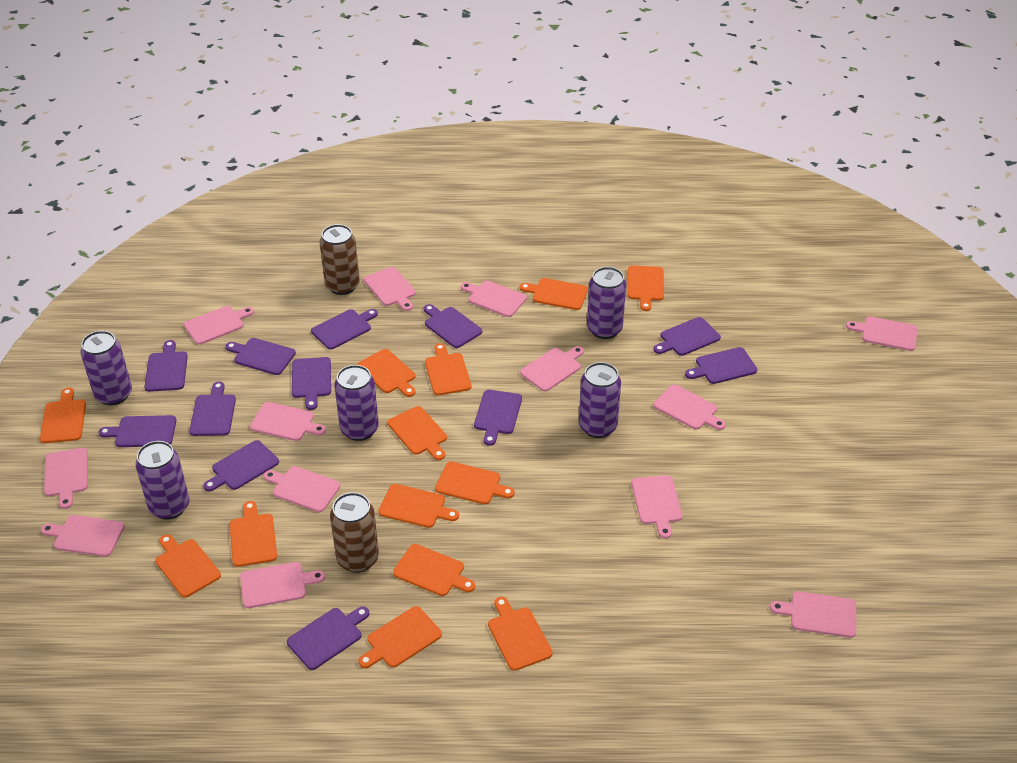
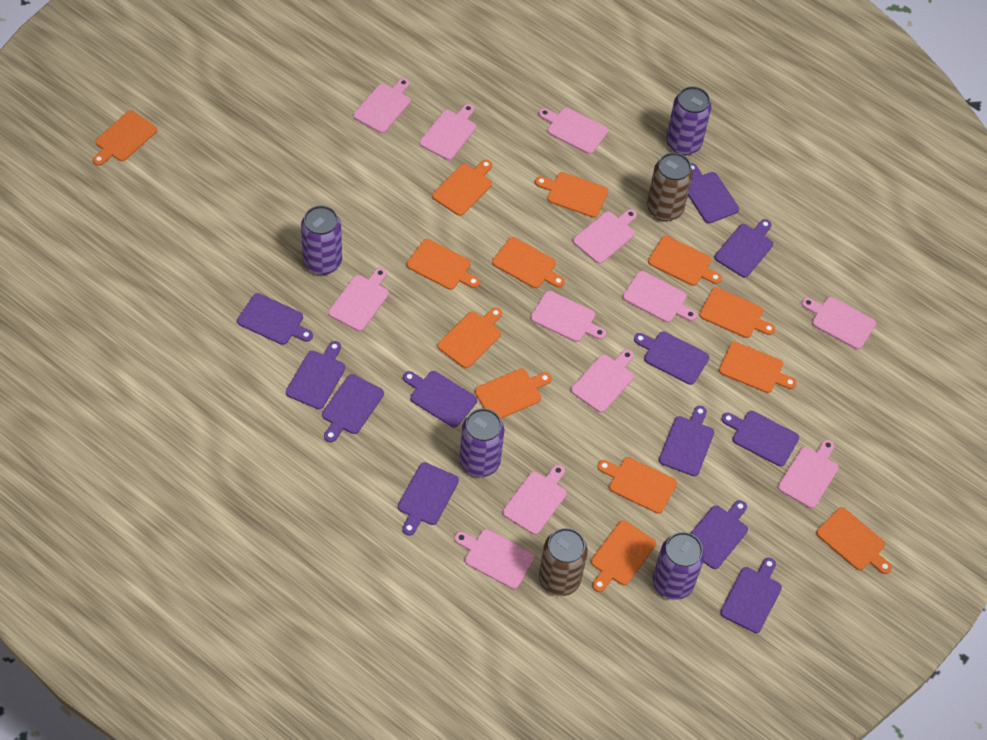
pink cutting board: [41,515,125,557] [44,448,88,509] [184,306,254,345] [240,562,325,608] [250,402,326,441] [264,466,341,512] [364,267,416,311] [461,281,527,317] [520,346,584,391] [632,475,682,539] [653,385,726,430] [770,591,856,638] [846,316,918,351] = 13 -> [328,268,389,331] [353,78,411,133] [420,104,476,160] [454,529,535,589] [503,465,567,535] [531,291,606,342] [539,107,608,154] [571,350,634,413] [573,209,637,264] [623,271,697,323] [778,440,839,508] [802,297,876,349] = 12
purple can: [80,331,132,405] [136,441,189,519] [334,365,379,441] [579,362,621,438] [587,267,626,339] = 5 -> [301,206,342,275] [459,408,504,477] [653,532,705,600] [666,86,712,155] = 4

